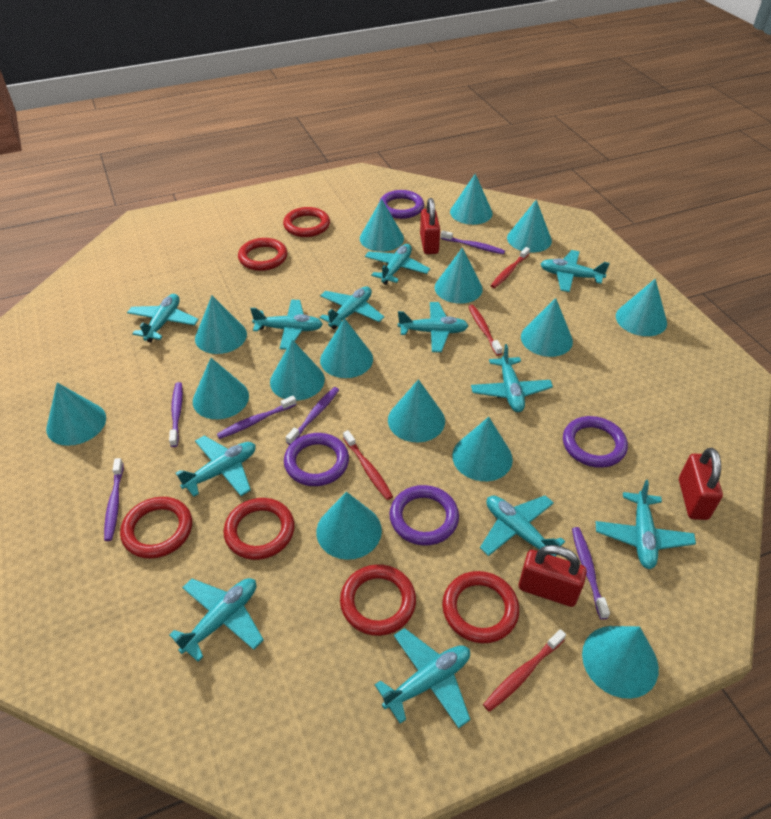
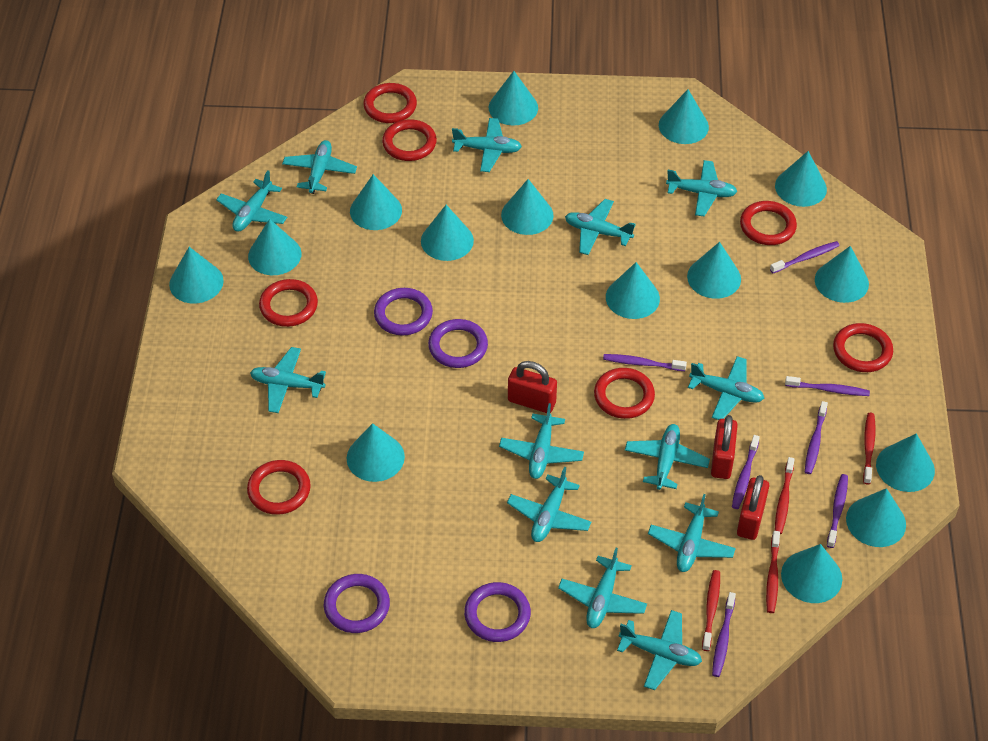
purple toothbrush: [104,458,124,541] [169,382,183,447] [217,396,297,439] [286,387,339,445] [441,231,505,254] [572,527,610,620] = 6 -> [603,354,687,371] [712,592,736,677] [732,435,760,509] [770,241,840,273] [785,376,870,396] [805,401,828,474] [827,474,848,548] = 7
red ring: [120,497,192,559] [223,498,295,560] [238,238,287,271] [283,207,330,237] [340,564,416,636] [442,571,519,643] = 6 -> [247,460,311,515] [259,279,318,327] [363,83,417,123] [382,119,437,161] [594,368,655,419] [740,201,797,245] [833,323,893,372] = 7
turquoise plane: [127,294,199,342] [169,578,264,662] [176,436,255,497] [250,300,323,350] [320,287,384,329] [365,244,430,285] [375,628,470,728] [398,302,469,352] [471,344,553,412] [480,495,565,557] [541,250,610,292] [596,480,696,569] = 12 -> [216,170,287,232] [250,347,326,413] [282,140,357,194] [452,118,522,172] [499,403,584,479] [507,467,591,542] [558,548,647,628] [565,199,636,255] [617,610,702,690] [625,424,710,490] [648,494,736,572] [666,160,738,216] [688,356,764,420] = 13

